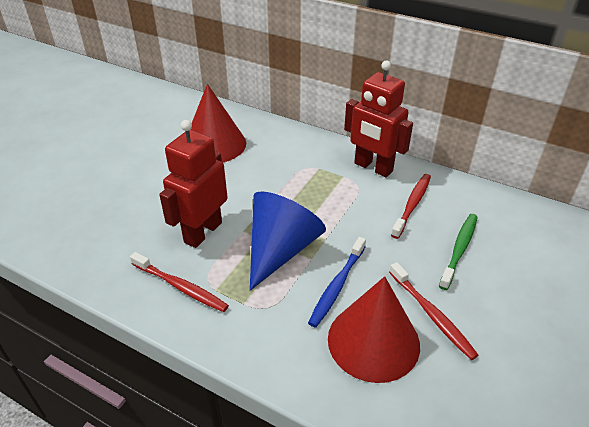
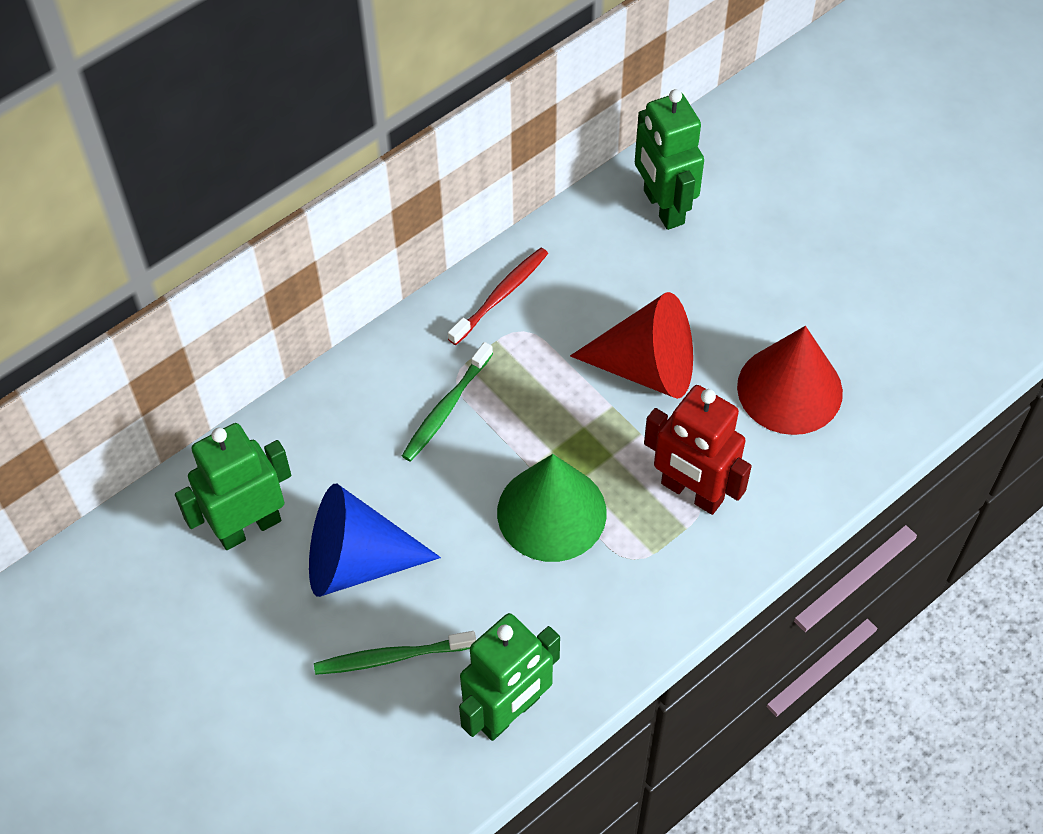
blue toothbrush: [308,237,366,328] = 1 -> none = 0
green cone: none = 0 -> [497,454,607,562] = 1
green robot: none = 0 -> [175,423,291,550] [459,613,560,741] [635,89,704,230] = 3
green toothbrush: [439,214,478,290] = 1 -> [314,631,476,675] [402,342,493,462] = 2
red robot: [159,120,228,248] [344,61,413,177] = 2 -> [644,385,752,515] = 1
red toothbrush: [130,252,229,312] [389,262,479,360] [391,174,431,239] = 3 -> [448,248,548,345] = 1

